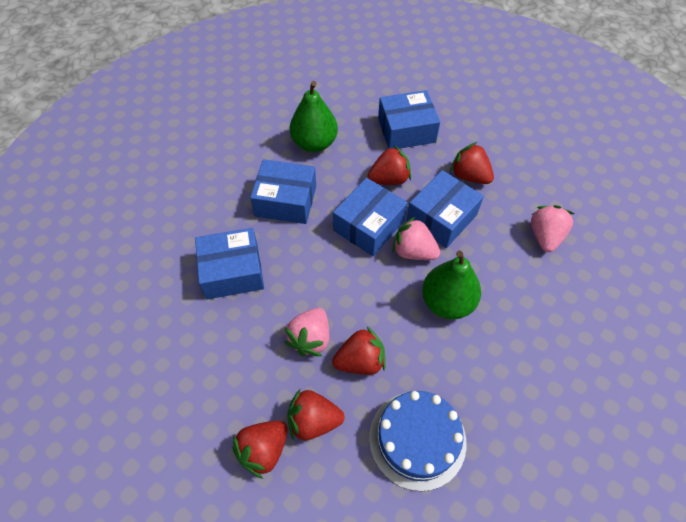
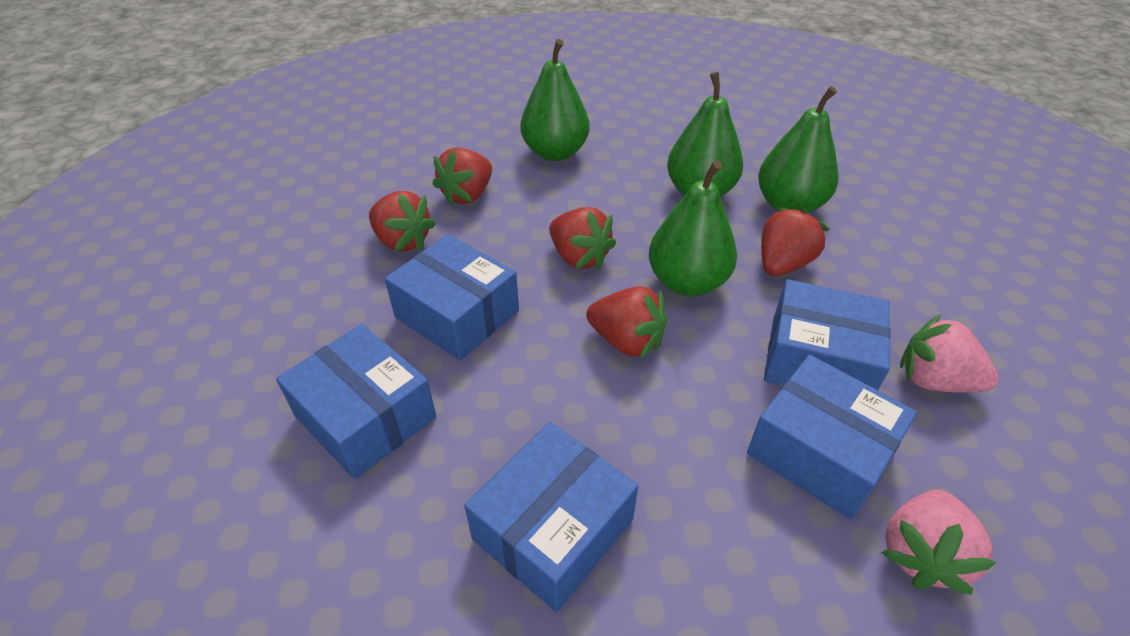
blue cake: [369,391,467,491] = 1 -> none = 0
green pear: [290,81,338,152] [422,251,481,319] = 2 -> [520,39,589,161] [649,160,737,296] [667,72,743,197] [758,86,838,213] = 4
pink strawberry: [285,308,329,356] [393,217,440,260] [531,205,574,252] = 3 -> [881,490,997,595] [900,314,998,393] = 2

